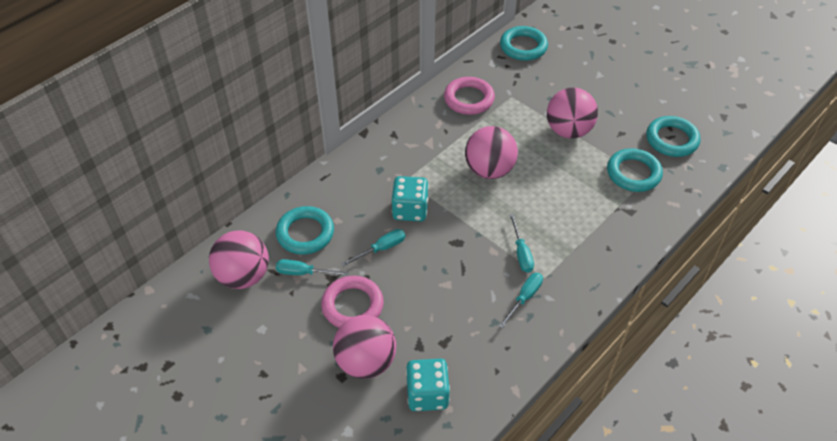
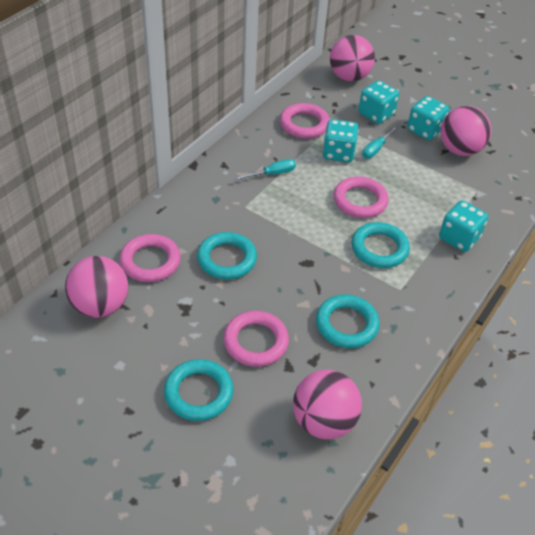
pink ring: [321,276,384,328] [444,77,495,115] = 2 -> [120,234,181,282] [223,311,289,367] [280,103,330,139] [333,177,389,218] = 4
turquoise dice: [392,176,429,222] [406,358,450,411] = 2 -> [323,119,359,162] [358,80,399,124] [407,96,449,140] [439,200,488,252] = 4
turquoise screwdriver: [276,259,349,276] [341,229,405,266] [499,273,543,328] [510,214,534,273] = 4 -> [234,159,296,180] [362,125,400,158] = 2

